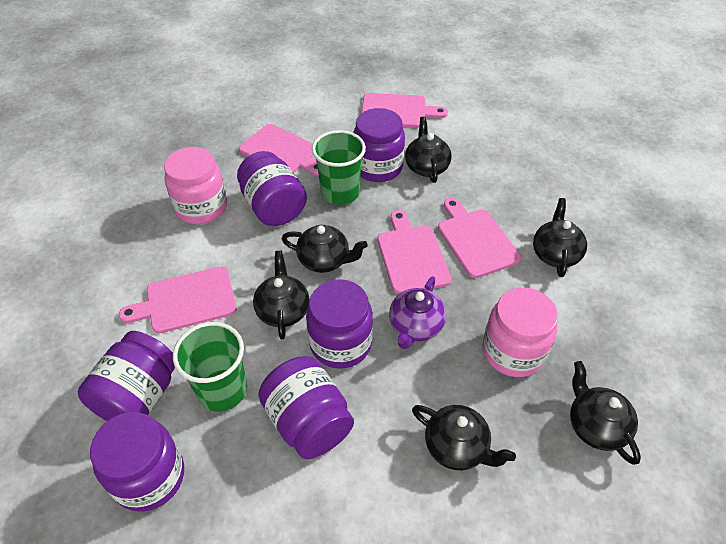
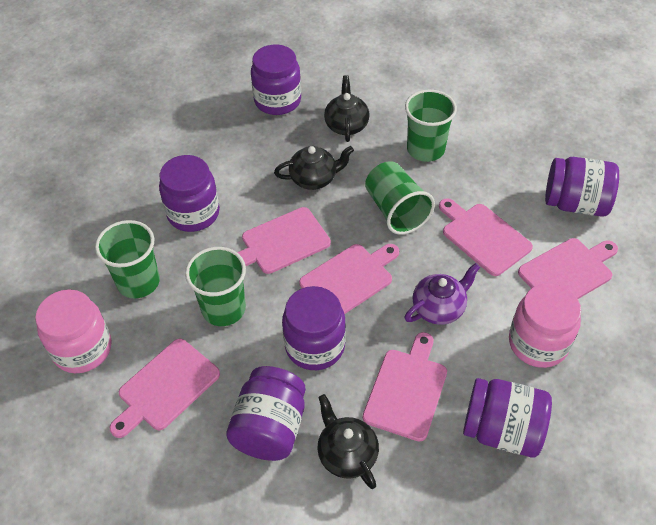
black teapot: [253,251,310,340] [282,225,368,273] [405,117,452,183] [412,405,516,470] [533,198,587,277] [570,361,641,465] = 6 -> [274,146,354,190] [317,394,379,489] [324,75,370,142] = 3
green cup: [173,322,247,412] [312,130,366,205] = 2 -> [95,220,160,299] [185,247,246,326] [365,161,435,235] [405,90,457,162] = 4
pink cutting board: [119,266,237,333] [239,124,319,175] [361,93,448,128] [377,210,451,294] [438,198,521,278] = 5 -> [110,339,220,438] [237,207,331,274] [299,244,399,314] [363,332,447,442] [439,198,533,276] [518,238,618,299] = 6

